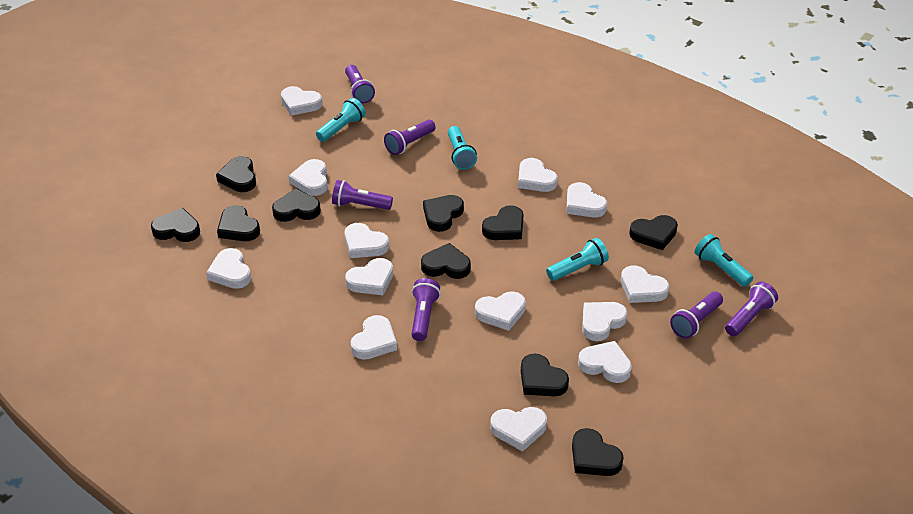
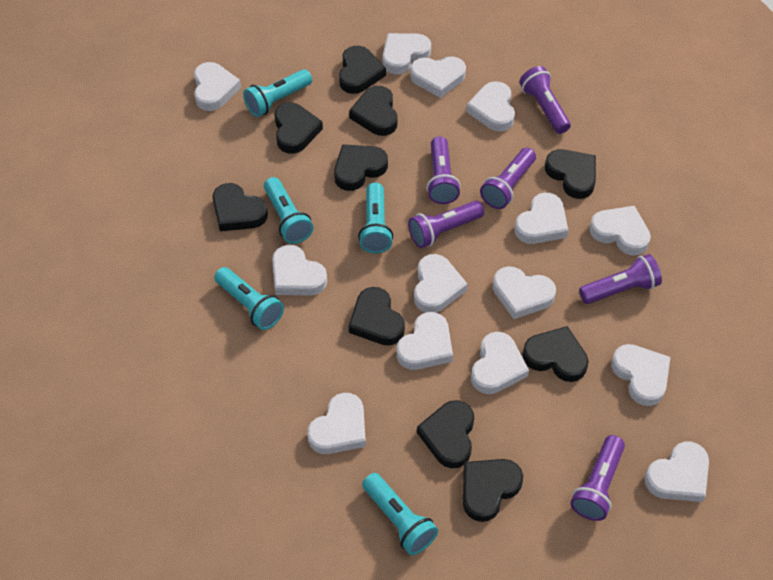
turquoise flashlight: [316,98,366,142] [448,126,477,170] [546,238,609,281] [695,234,753,287] = 4 -> [214,267,284,330] [243,69,312,117] [264,177,313,244] [358,183,393,253] [362,473,438,555] = 5
white heart: [206,248,251,289] [281,86,322,116] [289,159,328,196] [344,223,389,258] [345,258,393,295] [351,315,397,360] [475,291,526,331] [490,407,547,452] [518,158,558,192] [567,182,607,218] [578,341,632,383] [582,302,627,341] [621,266,669,303] = 13 -> [194,62,241,111] [272,245,327,296] [307,393,366,454] [383,33,431,74] [397,312,453,370] [410,56,466,98] [414,254,468,312] [466,81,515,132] [471,332,529,394] [493,266,556,319] [515,193,568,244] [589,206,651,255] [611,344,670,406] [645,441,709,502] = 14

